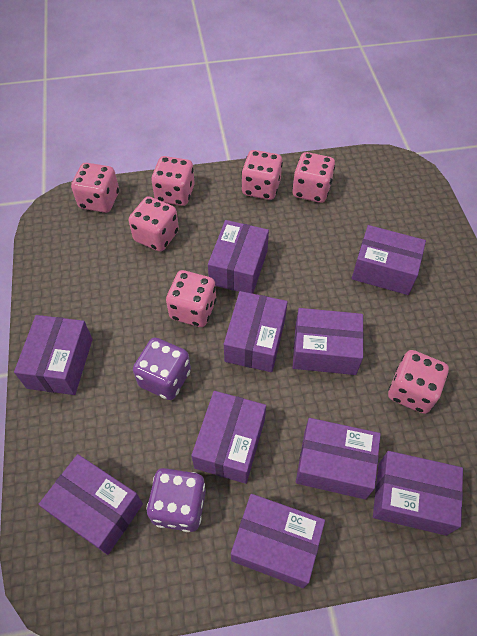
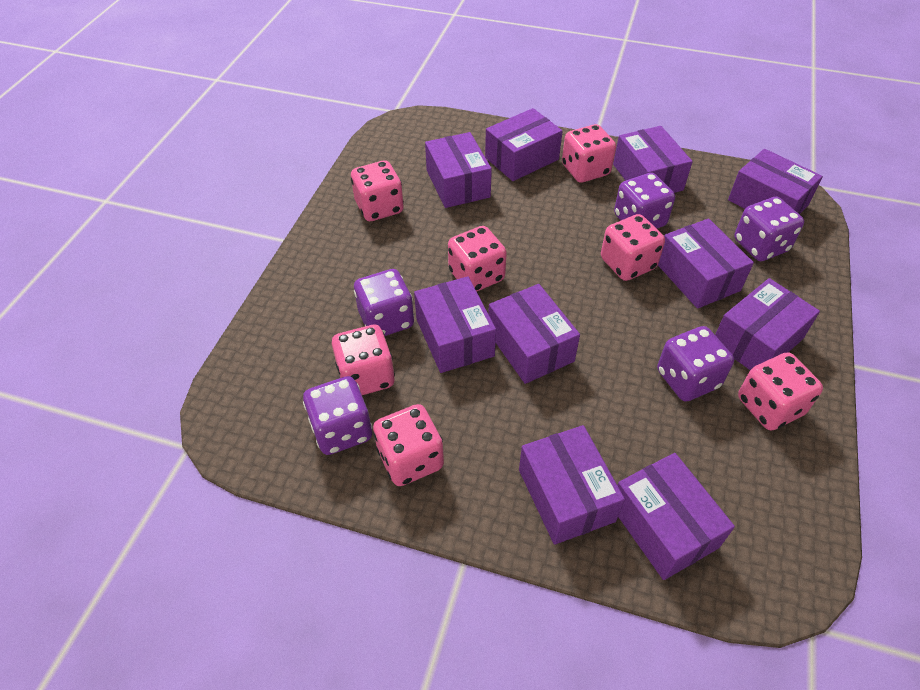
purple dice: [133,337,191,400] [146,468,206,532] = 2 -> [303,376,372,455] [354,269,414,336] [614,173,675,229] [657,326,734,401] [734,197,804,261] = 5

